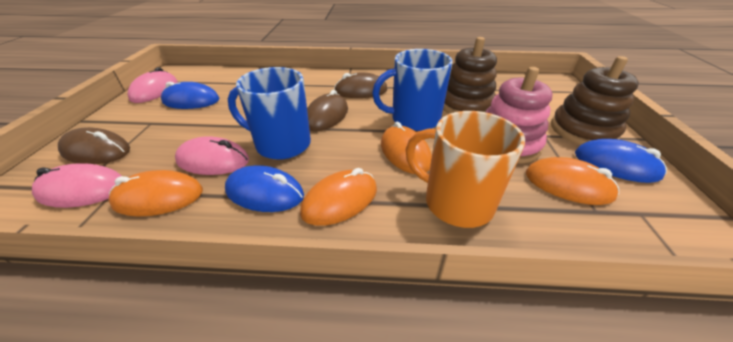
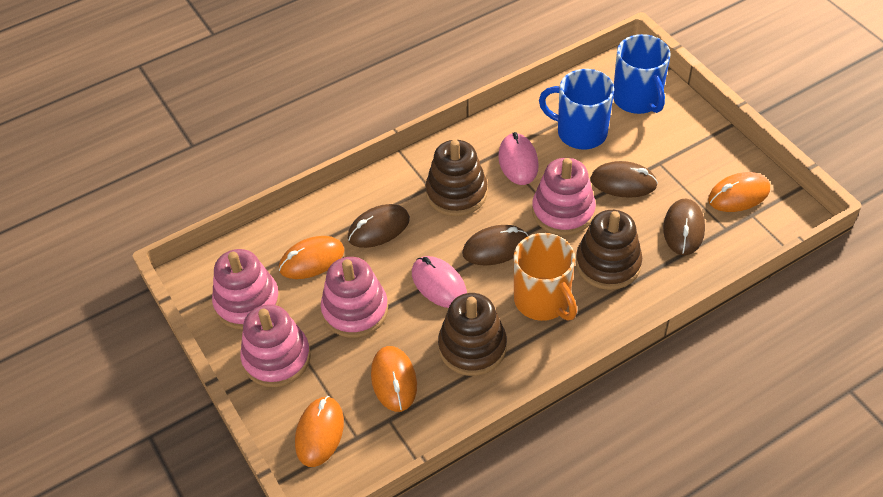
blue mouse: [161,82,219,109] [225,165,304,212] [575,139,667,183] = 3 -> none = 0
brown mouse: [58,127,130,164] [307,90,348,131] [334,73,387,98] = 3 -> [348,204,410,248] [462,225,528,265] [591,161,658,198] [663,199,705,255] = 4
brown stacking toy: [443,37,497,114] [551,56,639,145] = 2 -> [426,140,487,216] [438,293,507,376] [576,210,642,290] = 3
pink mouse: [32,164,121,208] [127,67,178,103] [175,136,249,175] = 3 -> [412,256,467,308] [498,132,539,185] = 2
pink stacking toy: [486,67,553,163] = 1 -> [212,249,280,330] [240,304,311,387] [321,257,388,338] [532,158,596,235] = 4

